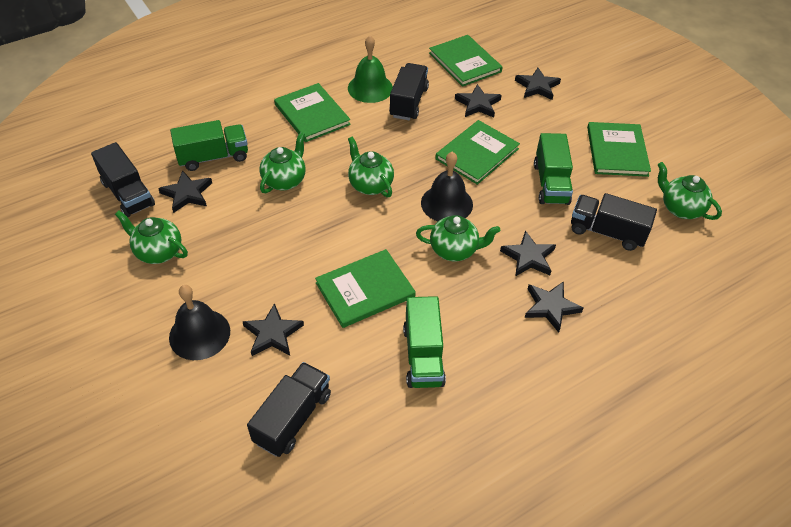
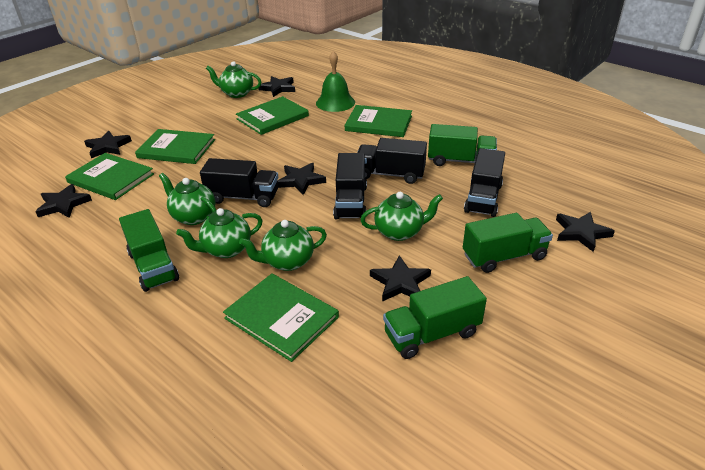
black bell: [169,285,230,360] [421,152,473,221] = 2 -> none = 0
green truck: [170,120,248,171] [403,296,446,388] [534,133,573,205] = 3 -> [119,209,179,292] [383,276,487,359] [428,124,497,166] [463,213,553,273] = 4

